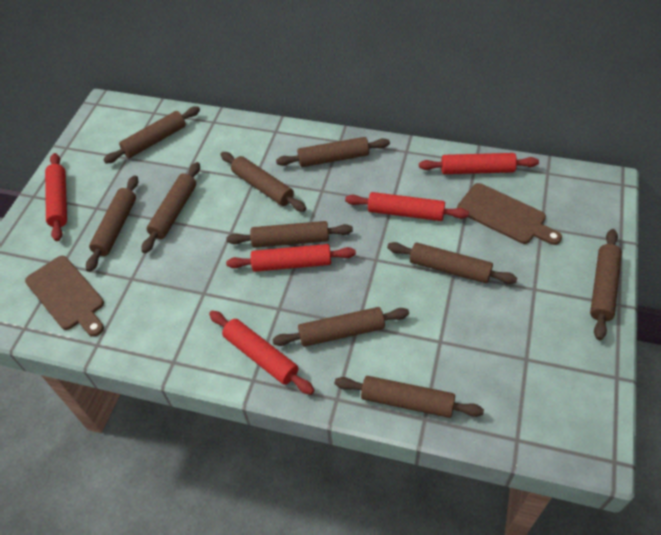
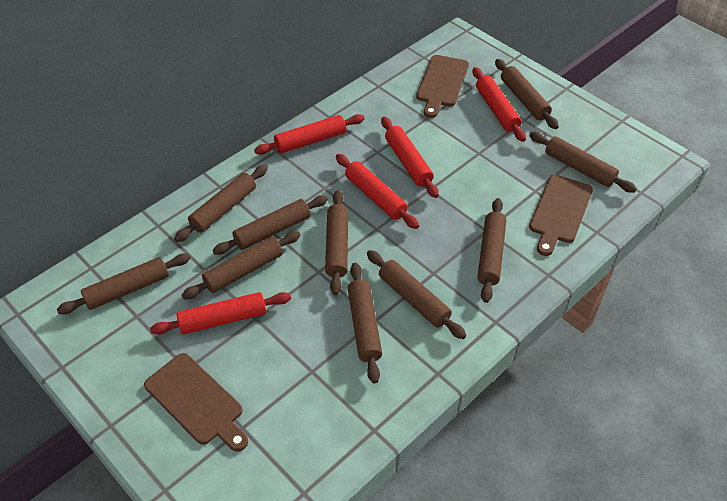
brown cutting board: [25,256,104,337] [457,183,562,245] = 2 -> [144,353,248,452] [416,55,469,118] [529,175,593,256] = 3

